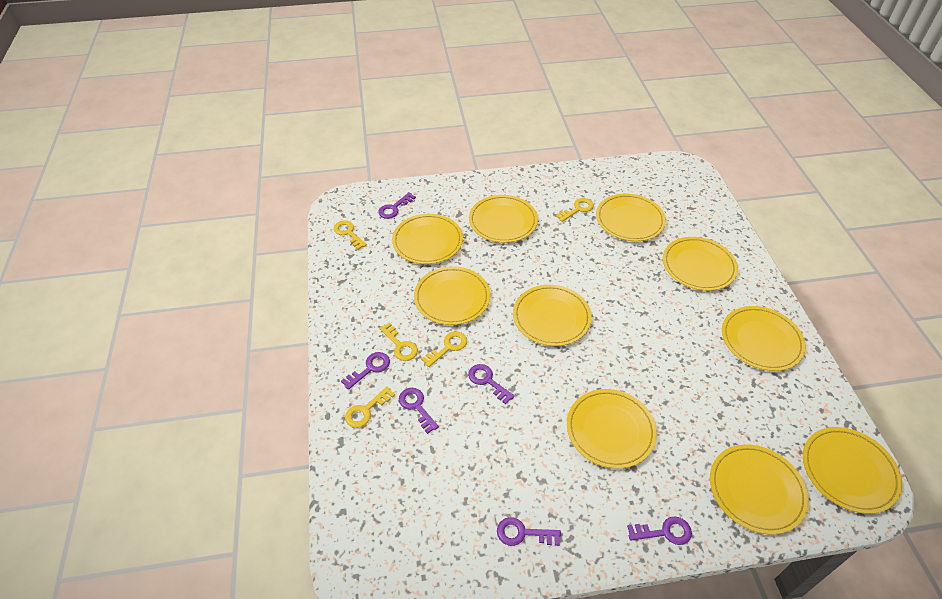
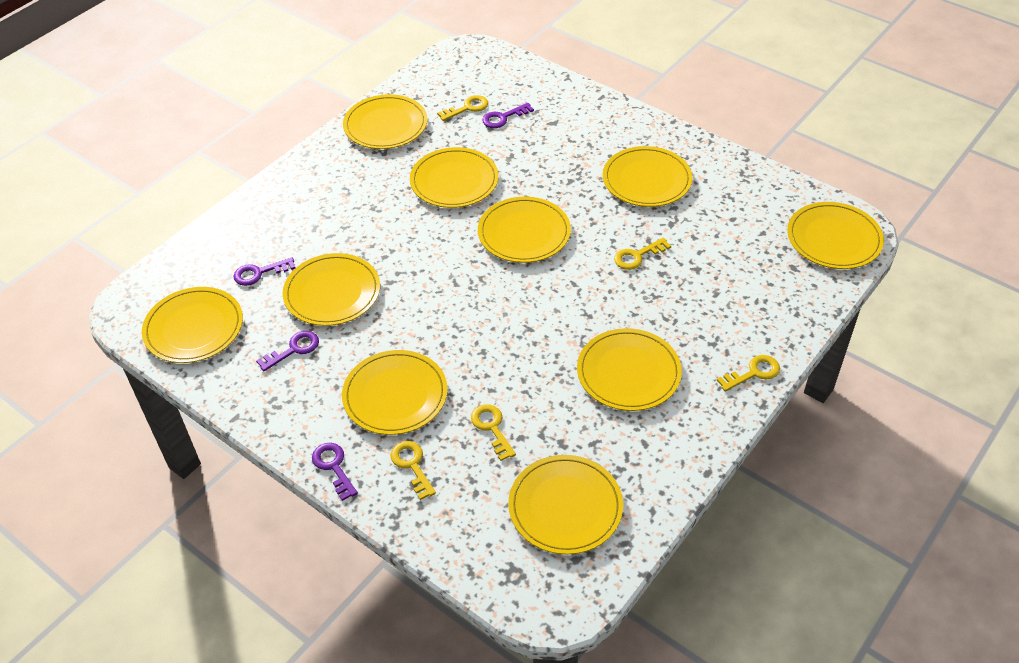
purple key: [341,352,390,390] [378,192,416,219] [399,388,439,434] [468,364,515,404] [497,517,561,546] [627,516,692,545] = 6 -> [234,257,295,286] [256,331,319,371] [312,443,358,501] [482,103,534,128] = 4

